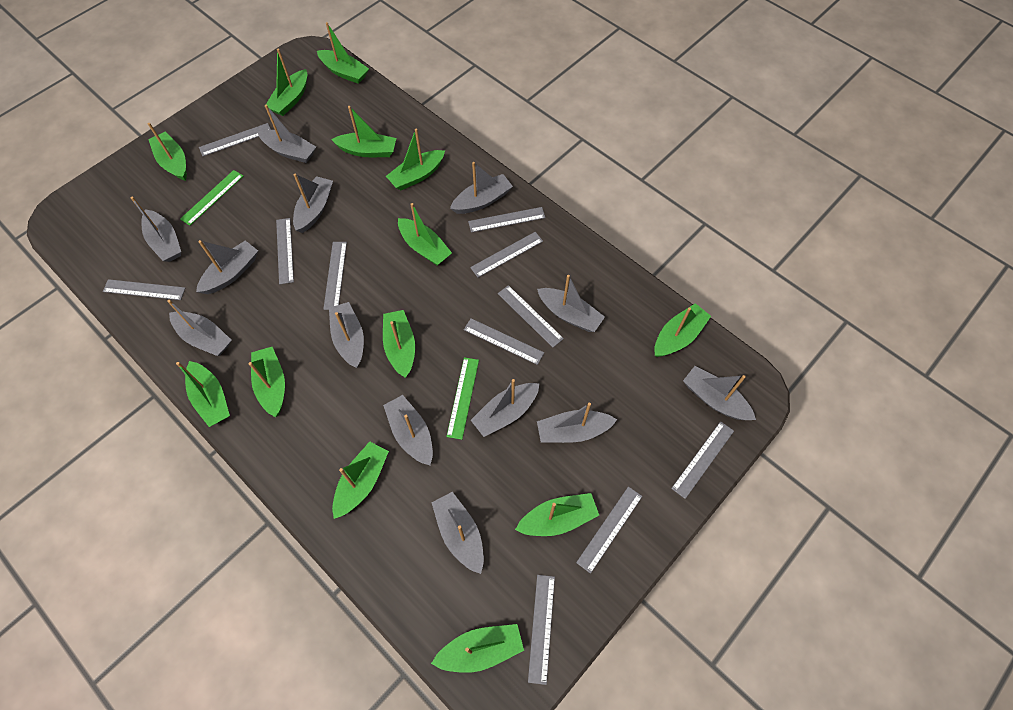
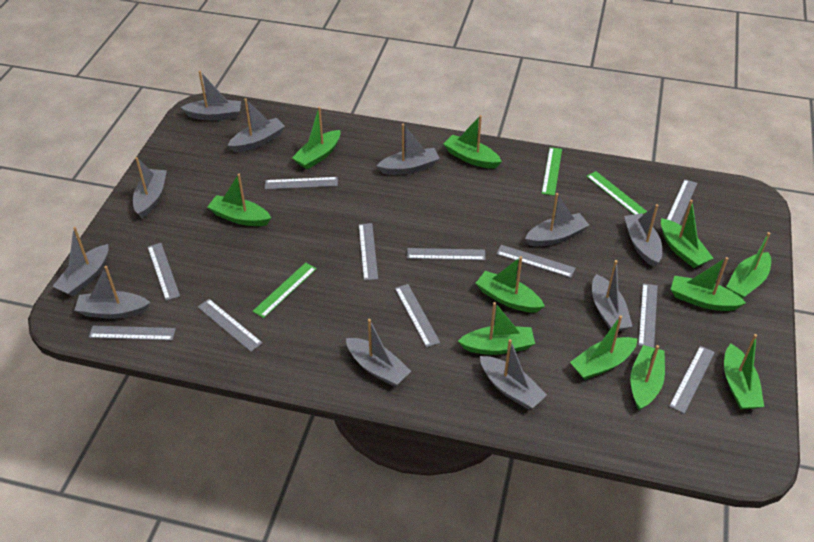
green boat: [148,123,187,181] [176,361,230,427] [249,347,285,417] [266,49,307,116] [317,22,369,84] [331,106,396,157] [332,442,389,519] [383,310,415,378] [386,129,445,190] [398,203,452,265] [431,624,524,673] [515,493,599,536] [654,303,711,357] = 13 -> [207,174,271,226] [292,107,340,169] [443,115,502,169] [458,302,535,355] [476,256,545,313] [570,315,637,380] [630,345,665,411] [661,200,714,268] [671,257,746,311] [724,334,764,409] [726,232,771,298] = 11
green ruler: [180,170,243,226] [446,357,479,440] = 2 -> [253,262,317,318] [542,147,562,196] [586,171,647,214] = 3
grey boat: [130,197,181,262] [167,300,232,356] [196,240,258,294] [257,105,316,163] [293,174,333,233] [329,302,364,368] [383,395,433,465] [432,492,484,574] [450,162,513,214] [471,379,540,437] [537,275,605,332] [537,403,617,443] [683,366,756,420] = 13 -> [52,227,109,296] [74,266,151,319] [133,157,167,218] [181,71,241,121] [227,98,285,152] [346,319,411,387] [377,124,440,175] [480,339,547,409] [525,193,589,247] [592,260,633,331] [624,204,662,267] = 11

